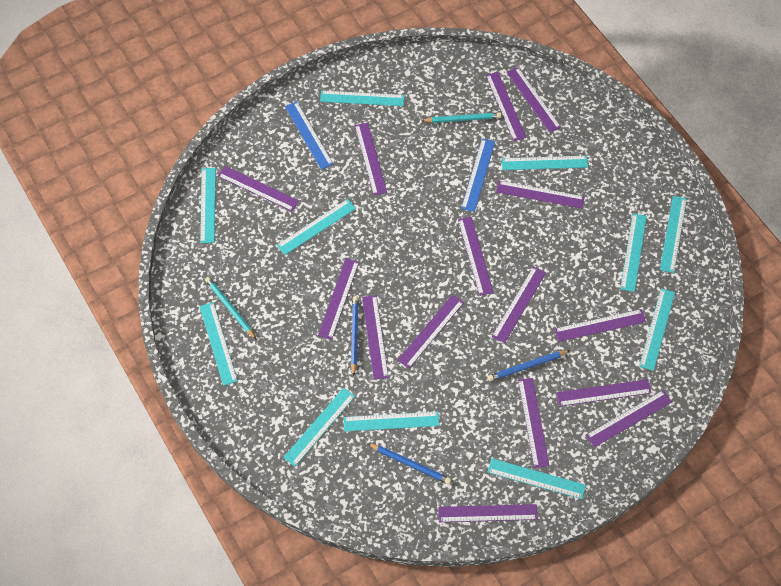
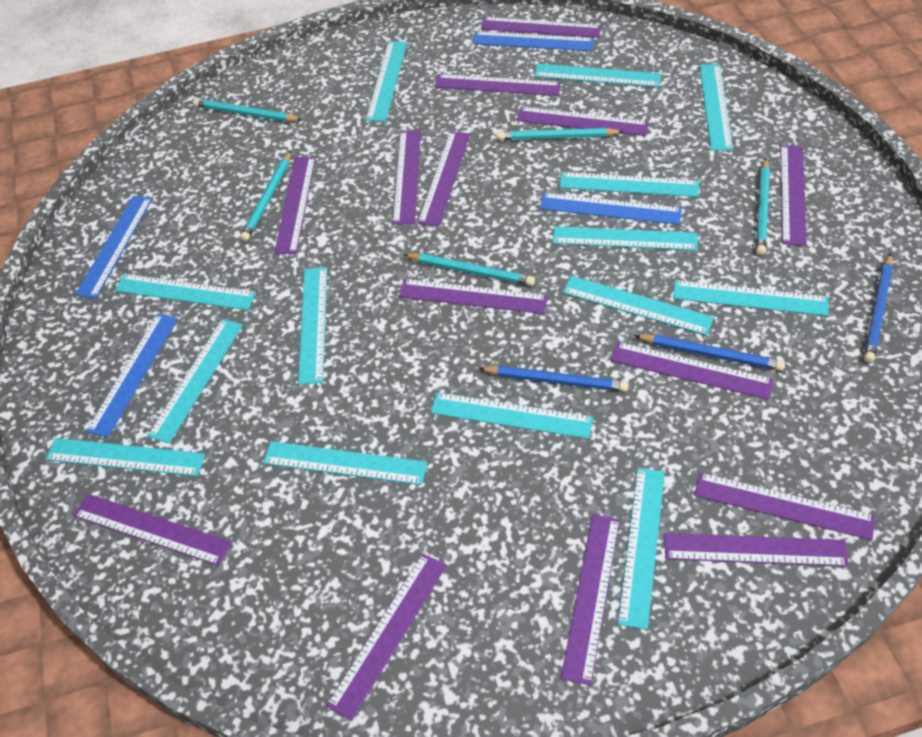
blue ruler: [285,101,333,169] [461,138,495,212] = 2 -> [75,196,153,299] [86,314,178,437] [472,31,594,51] [540,193,682,225] = 4
purple ruler: [218,166,299,211] [318,258,359,339] [355,123,387,195] [362,295,389,380] [398,295,464,368] [438,504,538,522] [458,217,494,296] [486,72,526,141] [492,266,546,343] [496,181,584,208] [507,67,561,133] [518,378,549,468] [554,309,646,342] [556,379,652,406] [586,390,672,448] = 15 -> [73,494,232,566] [274,157,316,254] [326,553,447,720] [392,130,421,225] [399,279,548,314] [417,131,470,227] [435,74,561,96] [481,17,601,38] [517,107,648,136] [561,514,620,685] [611,342,773,400] [664,533,849,567] [694,472,875,540] [780,145,807,246] = 14
turquoise pencil: [205,277,257,340] [422,113,501,123] = 2 -> [193,98,302,122] [240,151,291,242] [403,253,535,286] [498,128,624,140] [756,158,770,255] = 5
turquoise ruler: [199,302,238,386] [200,168,216,243] [277,199,356,255] [283,388,355,467] [320,90,404,106] [344,411,439,432] [488,458,586,499] [501,156,588,170] [620,213,647,292] [639,288,675,371] [660,196,687,273] = 11 -> [46,438,205,476] [115,274,256,310] [147,319,243,443] [263,441,427,485] [298,267,327,385] [366,41,407,122] [431,392,593,439] [534,64,661,87] [552,226,697,251] [560,172,699,197] [563,276,714,336] [618,468,665,630] [673,280,828,316] [699,64,733,151] = 14

